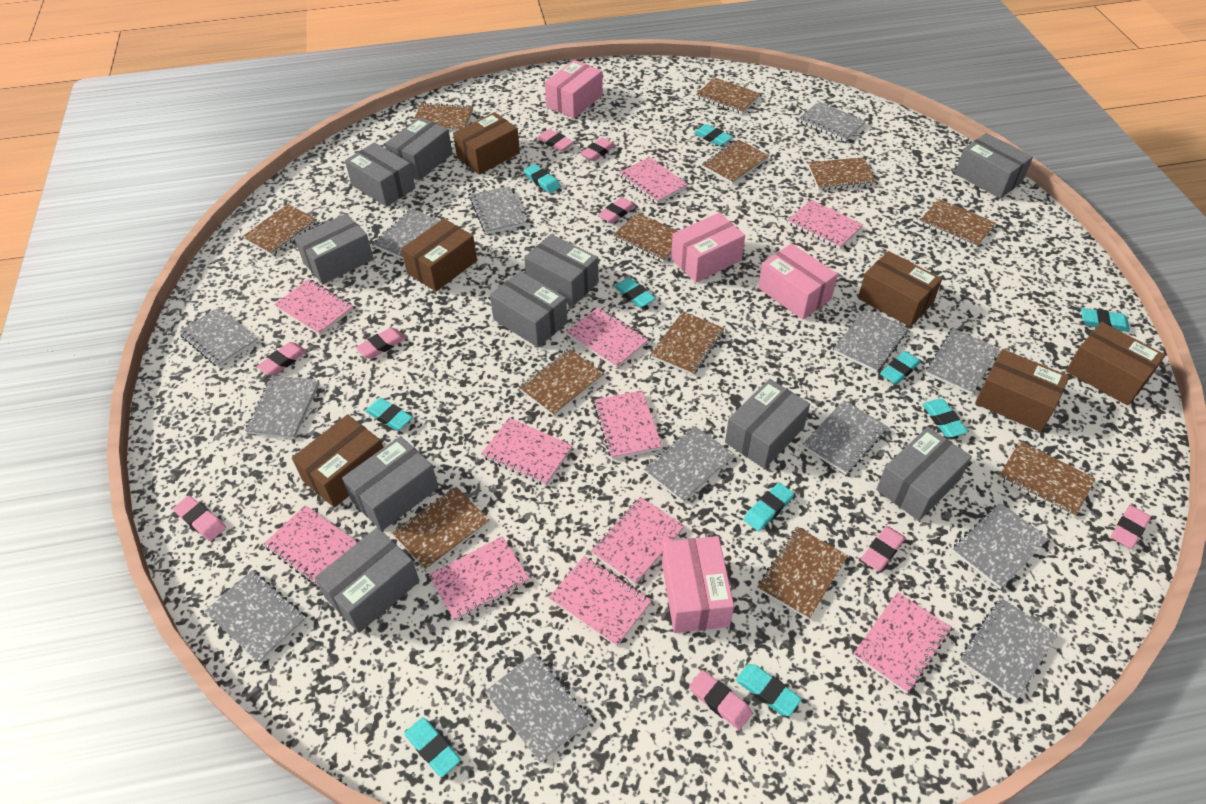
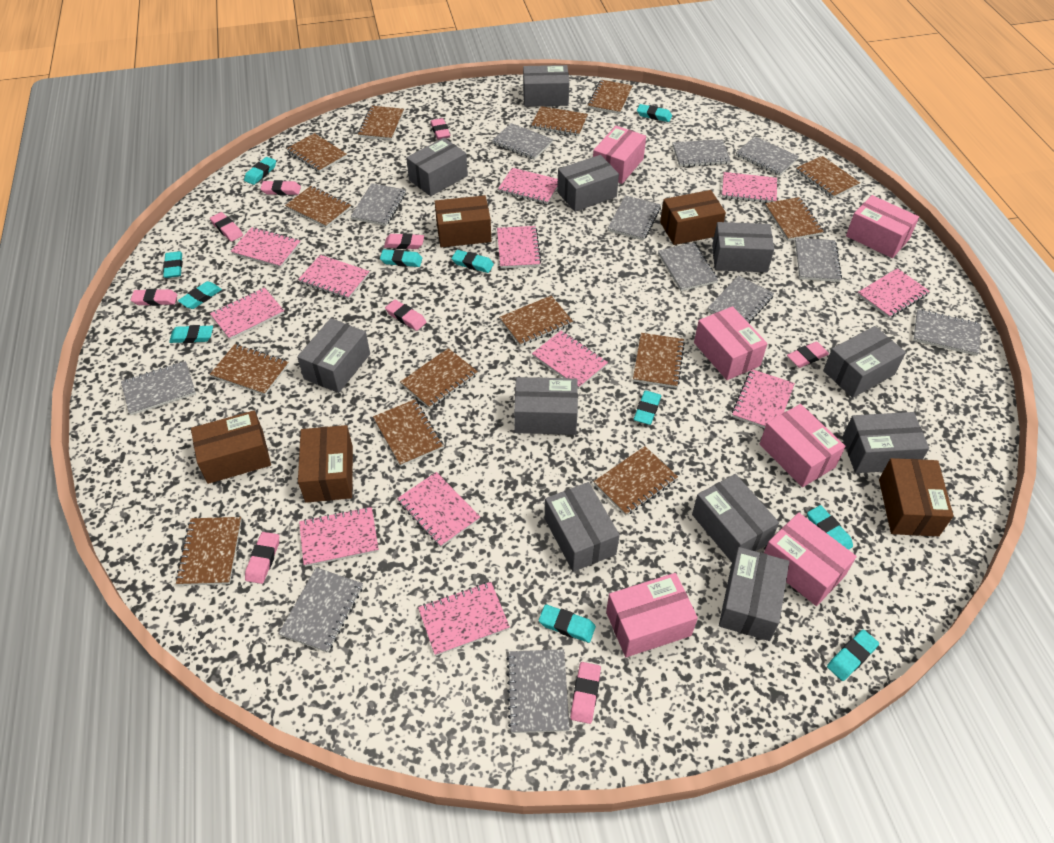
brown box: [292,414,383,508] [401,219,477,292] [453,112,520,175] [858,251,942,327] [975,349,1069,432] [1066,322,1165,406] = 6 -> [191,410,271,484] [298,425,353,503] [434,195,491,247] [660,190,726,245] [879,458,954,536] = 5
brown notebook: [242,204,317,256] [392,486,490,571] [412,102,473,131] [519,349,604,416] [613,213,677,263] [651,312,724,375] [696,77,760,114] [702,139,769,184] [757,527,848,620] [808,157,876,190] [919,199,995,248] [998,441,1095,517] = 12 -> [175,517,242,586] [210,344,289,395] [285,186,351,228] [287,133,347,173] [358,106,404,140] [373,399,443,466] [400,348,478,409] [499,296,573,346] [531,106,588,136] [588,80,633,114] [593,446,678,516] [633,333,685,388] [765,197,824,241] [796,156,860,198] = 14
grey box: [295,213,374,284] [315,527,419,633] [342,436,438,531] [345,142,415,207] [385,117,453,181] [490,271,567,348] [524,234,599,306] [725,379,810,469] [876,427,972,521] [955,133,1033,199] = 10 -> [297,318,370,393] [406,138,468,196] [514,377,578,435] [523,65,569,107] [545,482,620,572] [557,155,619,212] [692,474,779,562] [712,222,774,272] [719,547,789,641] [823,326,906,398] [842,412,929,473] = 11
grey notebook: [179,307,258,367] [204,570,306,663] [245,375,320,439] [373,209,440,260] [470,186,526,234] [485,653,591,763] [644,426,734,503] [798,101,866,142] [803,400,888,475] [833,309,908,372] [926,328,999,395] [952,503,1049,589] [959,598,1058,700] = 13 -> [121,361,196,415] [278,567,363,653] [351,183,406,226] [492,123,553,160] [507,649,570,733] [608,195,661,241] [658,243,718,291] [673,139,731,167] [707,275,774,324] [736,137,799,176] [795,238,842,282] [913,309,981,356] = 12
pink box: [545,60,603,118] [662,536,734,633] [671,213,745,283] [758,243,838,320] = 4 -> [593,126,646,184] [606,573,698,657] [694,306,767,380] [760,404,846,487] [764,512,857,606] [846,195,919,258] = 6
pink notebook: [264,505,358,587] [274,279,353,335] [429,536,530,622] [481,418,573,486] [549,556,652,647] [567,307,649,369] [591,497,685,585] [594,390,662,459] [619,157,688,204] [788,200,863,249] [853,592,952,694] = 11 -> [210,287,284,340] [231,227,301,268] [298,255,370,299] [299,507,379,567] [397,472,480,547] [418,582,510,656] [497,226,541,269] [498,168,558,204] [532,331,608,389] [722,172,777,203] [732,369,795,428] [858,268,930,318] = 12
turquoise eraser: [365,398,413,431] [404,717,461,777] [524,164,560,193] [614,277,656,308] [694,124,733,146] [736,664,802,716] [744,483,794,532] [880,351,921,385] [922,399,968,437] [1081,308,1130,332] = 10 -> [163,251,183,278] [169,325,213,343] [178,281,222,309] [244,157,276,185] [380,249,422,267] [452,250,494,273] [539,604,596,643] [634,390,661,425] [637,104,672,122] [807,505,853,550] [827,629,879,681] = 11

